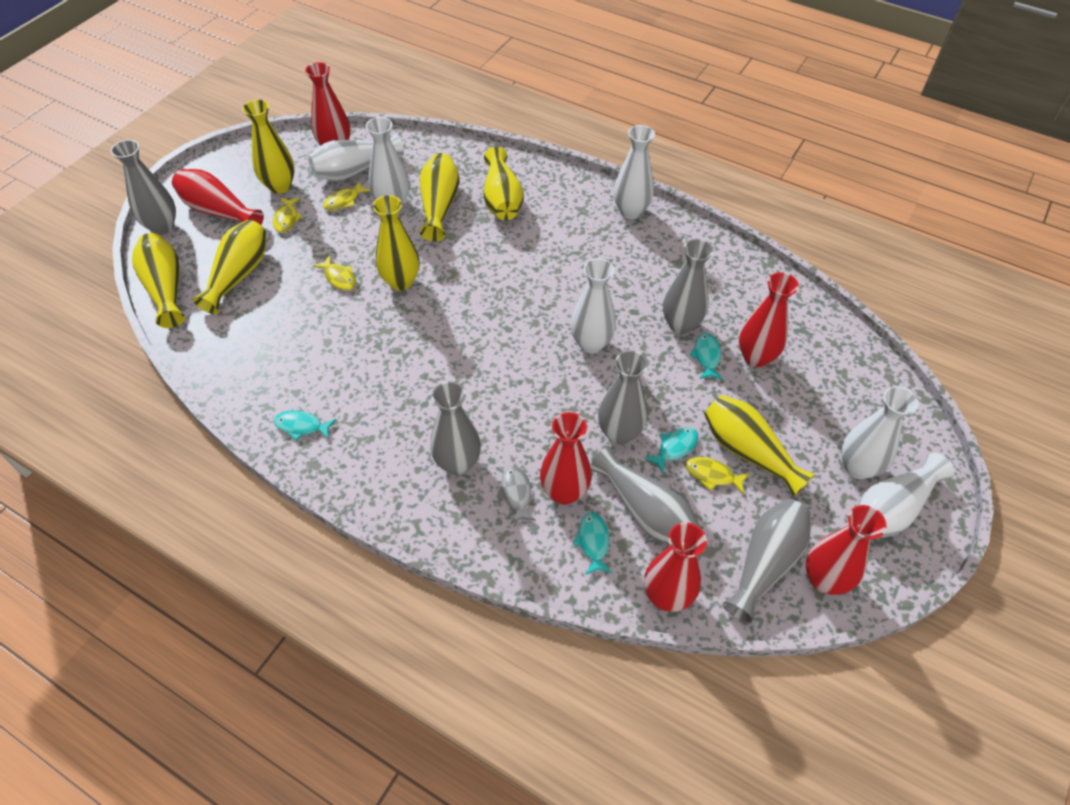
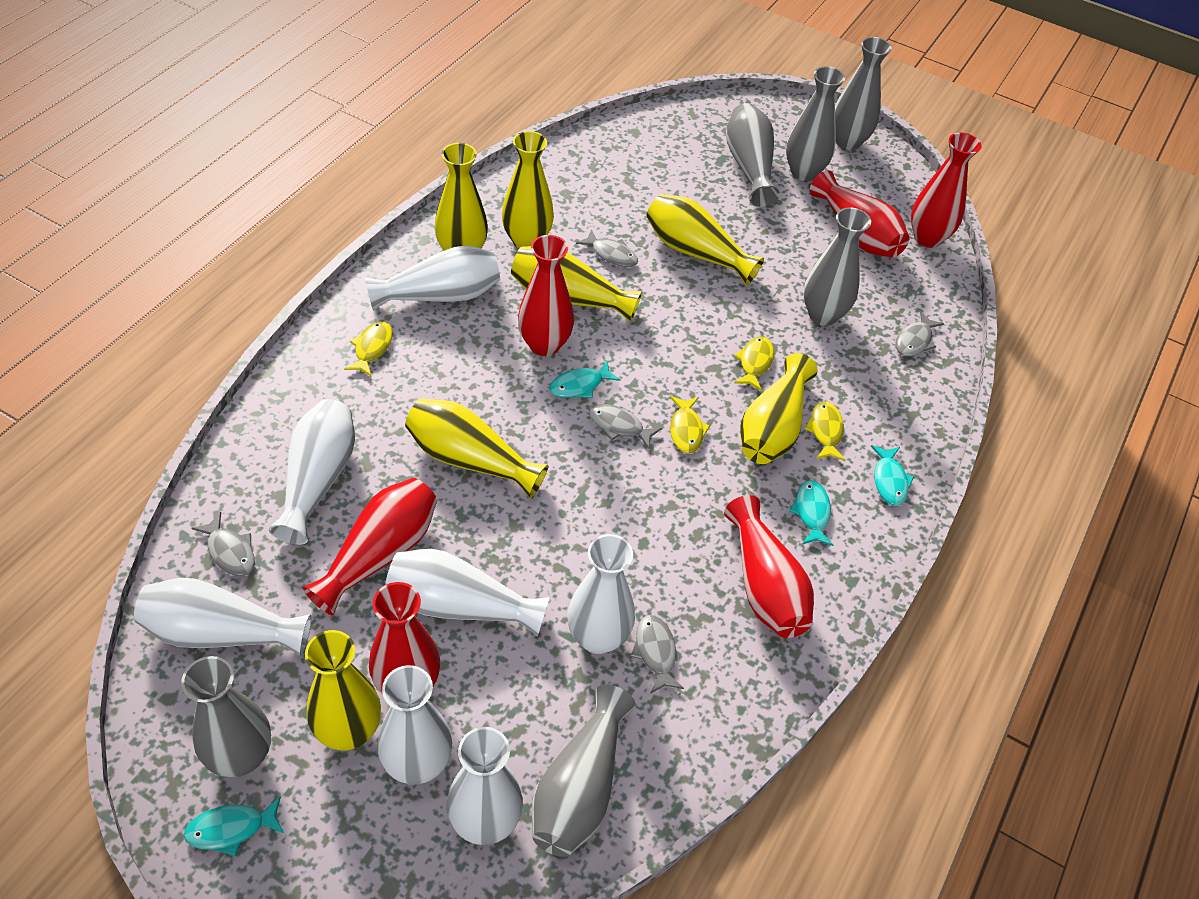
grey fish: [497,466,536,525] = 1 -> [192,512,255,576] [576,229,638,268] [589,404,662,449] [631,615,684,694] [895,311,944,357] = 5
white vase: [308,134,404,181] [366,117,409,208] [571,258,616,353] [614,125,655,219] [841,386,919,479] [857,453,955,537] = 6 -> [134,578,311,656] [269,399,355,545] [365,246,500,311] [377,665,452,785] [385,549,550,637] [447,727,523,845] [567,534,635,654] = 7

